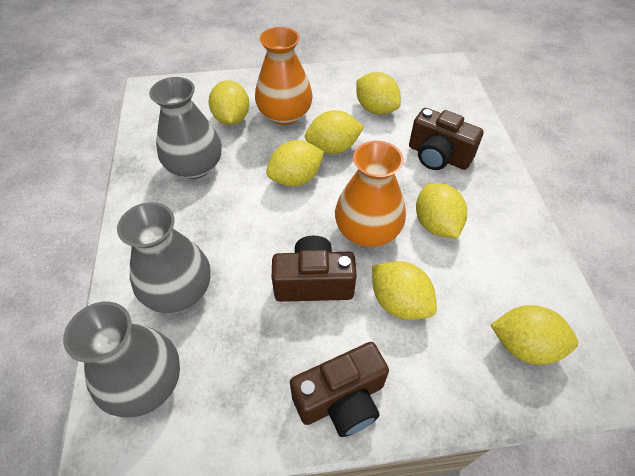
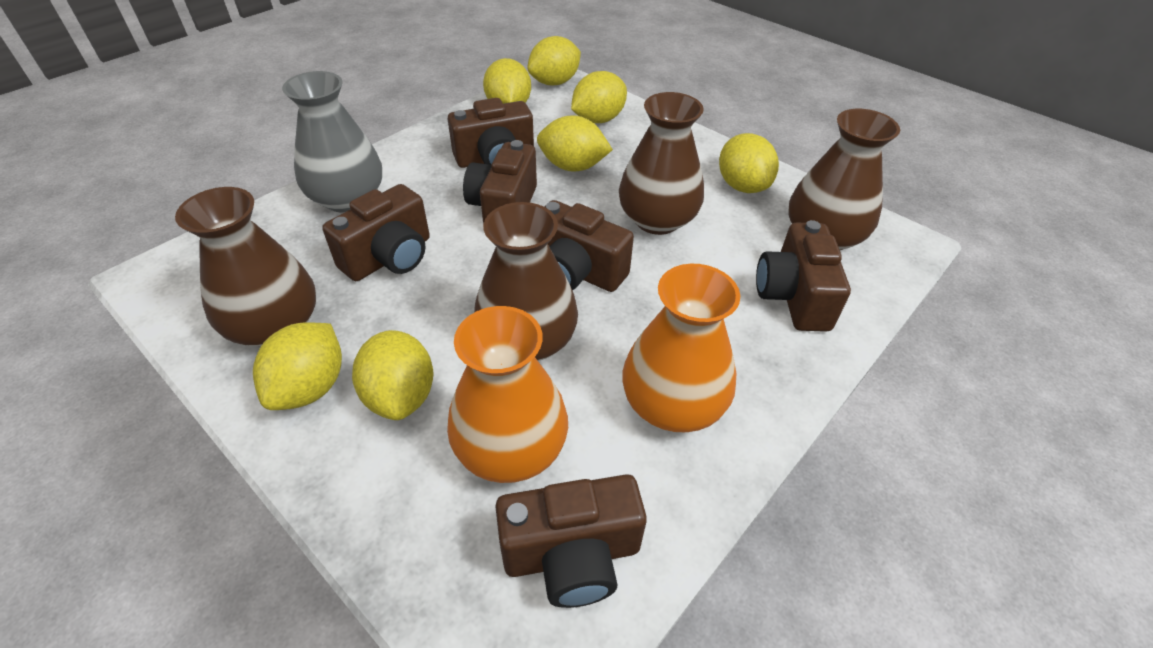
brown camera: [271,236,357,302] [290,342,389,437] [409,108,484,170] = 3 -> [322,184,430,281] [448,98,534,168] [463,140,537,224] [495,474,647,608] [544,200,634,292] [756,220,851,332] = 6
brown vase: none = 0 -> [175,187,316,347] [474,202,578,361] [619,92,704,235] [789,109,900,250] = 4
grey vase: [63,301,180,418] [117,202,211,313] [149,77,222,179] = 3 -> [282,71,382,213] = 1

